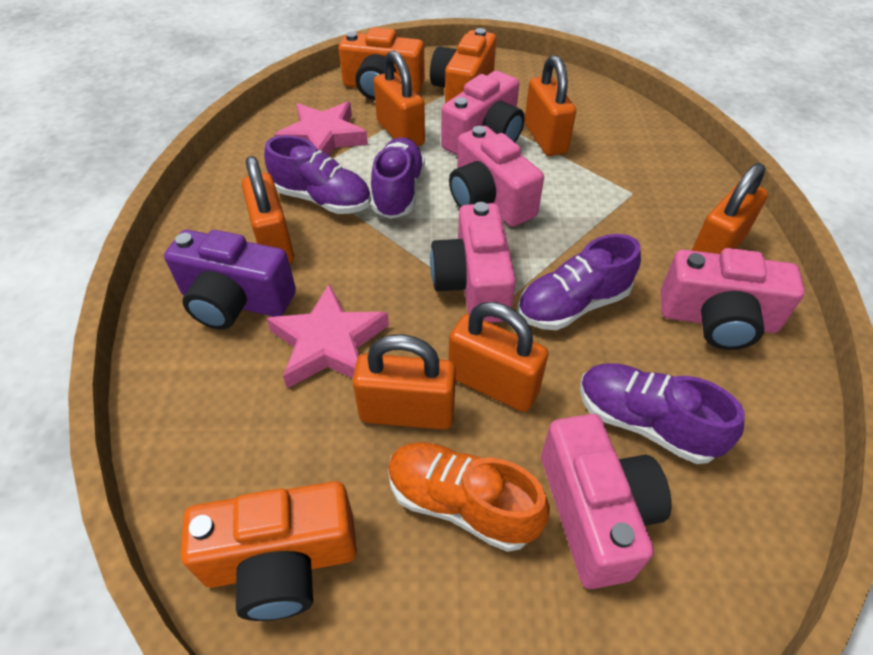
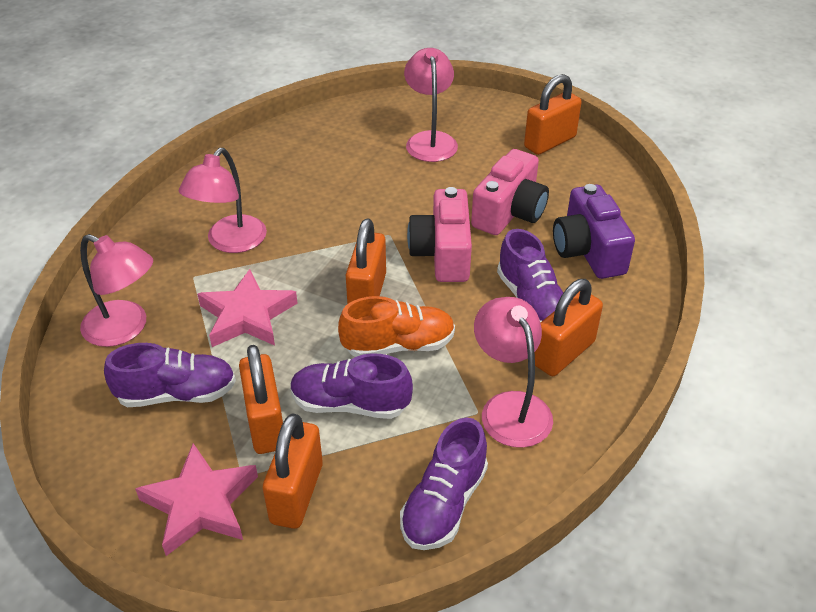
orange camera: [181,481,357,621] [339,27,425,100] [430,28,496,103] = 3 -> none = 0
orange padlock: [242,156,294,264] [352,334,456,430] [374,50,425,146] [449,302,549,412] [525,55,576,156] [692,163,768,254] = 6 -> [239,345,283,454] [263,413,323,529] [346,219,386,304] [524,74,582,155] [534,279,603,376] = 5
pink camera: [430,202,516,323] [441,71,525,156] [449,126,544,227] [541,414,672,589] [660,248,805,350] = 5 -> [407,187,472,282] [471,149,549,235] = 2
pink lamp: none = 0 -> [80,234,153,347] [179,148,267,253] [404,48,458,162] [474,297,553,448] = 4

